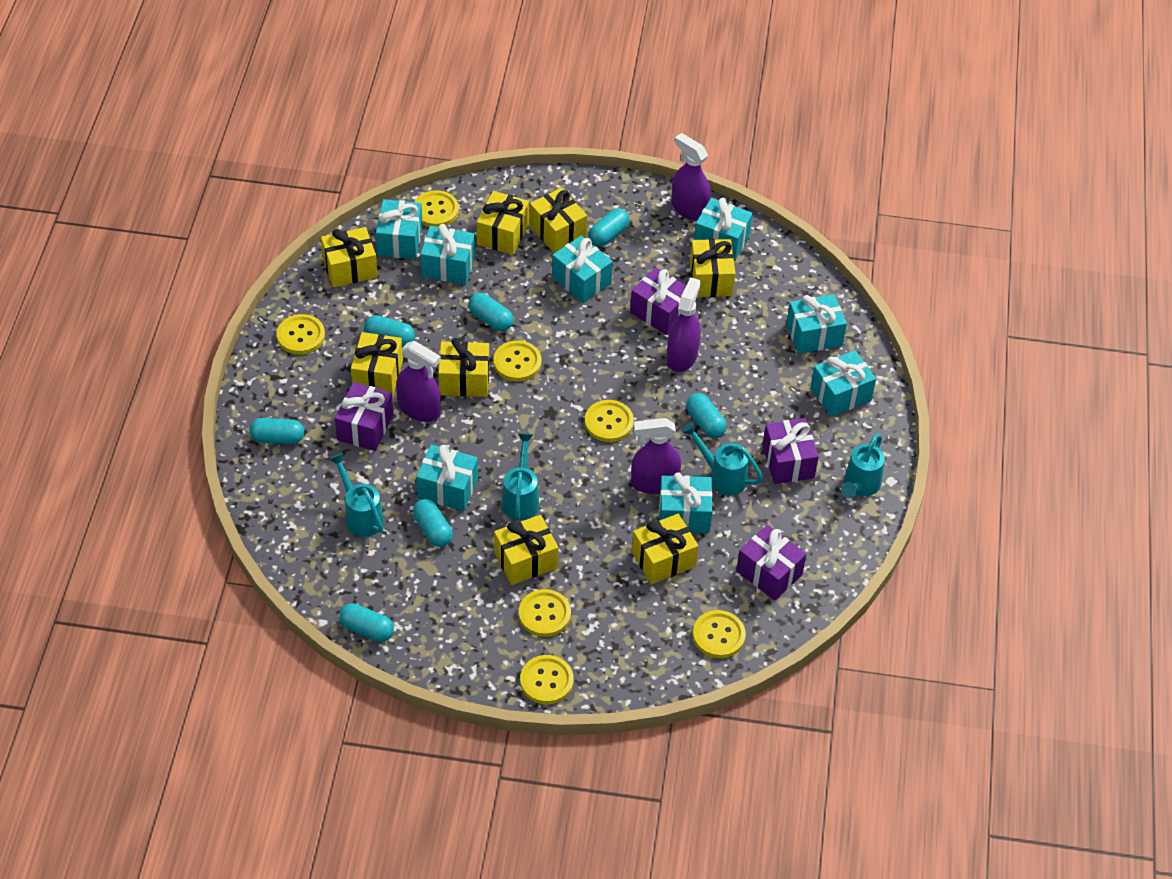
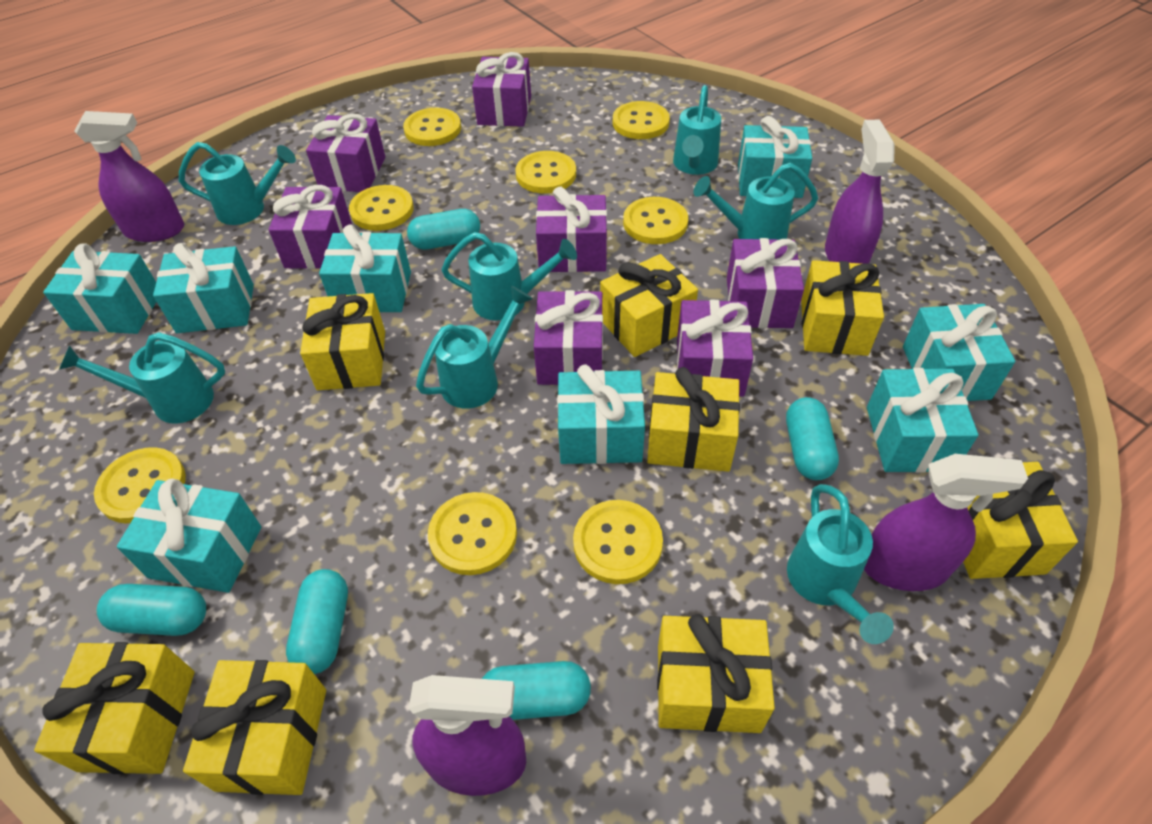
purple gift: [335,382,393,451] [630,267,686,335] [736,525,806,601] [762,418,819,484] = 4 -> [269,185,352,269] [306,113,385,192] [472,52,531,127] [534,290,603,385] [536,187,607,272] [677,300,753,397] [727,238,804,328] = 7
turquoise capsule: [249,418,304,444] [339,603,394,642] [364,315,415,347] [413,499,453,547] [468,293,513,331] [588,209,629,247] [686,393,727,438] = 7 -> [97,584,206,636] [286,569,348,674] [407,209,480,250] [482,661,591,720] [786,397,839,480] = 5
turquoise watering can: [329,453,384,537] [502,433,539,520] [682,422,763,495] [841,434,885,498] = 4 -> [59,332,225,423] [179,142,296,225] [416,286,532,409] [442,232,577,321] [673,85,721,175] [694,163,818,239] [787,484,894,644] = 7
yellow button: [277,314,325,355] [414,190,459,227] [493,340,542,381] [519,589,571,637] [520,655,574,704] [585,400,634,442] [693,610,746,658] = 7 -> [94,447,186,523] [349,185,414,231] [403,108,461,146] [428,492,517,575] [515,151,576,194] [573,500,663,584] [613,101,670,139] [623,197,688,244] = 8

